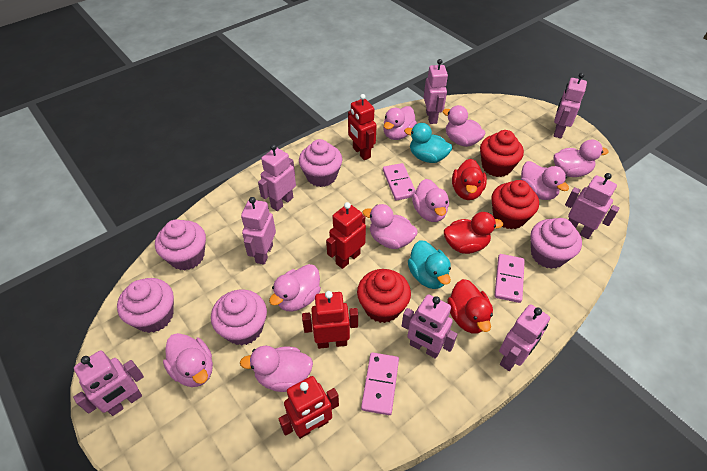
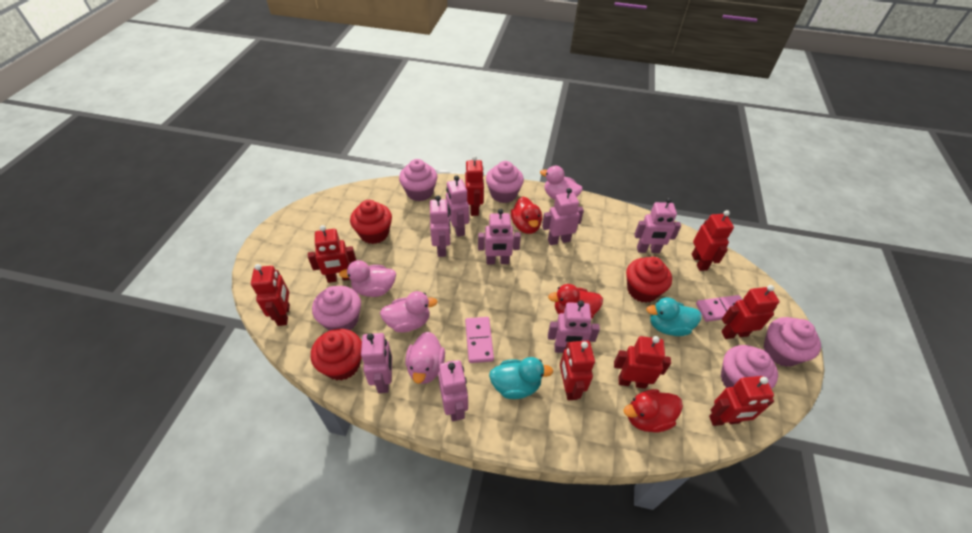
pink domino: [361,352,399,415] [383,163,416,201] [494,254,525,303] = 3 -> [465,317,494,363] [696,295,742,322] = 2
pink duck: [163,333,213,387] [240,346,313,392] [269,264,321,312] [362,204,418,249] [383,106,417,140] [412,179,449,222] [442,105,486,147] [521,161,569,200] [554,140,608,177] = 9 -> [339,260,396,297] [380,291,438,333] [405,332,445,384] [540,166,583,200] = 4
red robot: [279,376,339,439] [302,291,358,349] [326,202,366,269] [348,94,377,160] = 4 -> [251,264,290,326] [308,225,356,283] [465,155,484,216] [560,341,595,400] [614,336,671,389] [692,210,734,271] [709,376,774,426] [721,285,779,339] = 8

